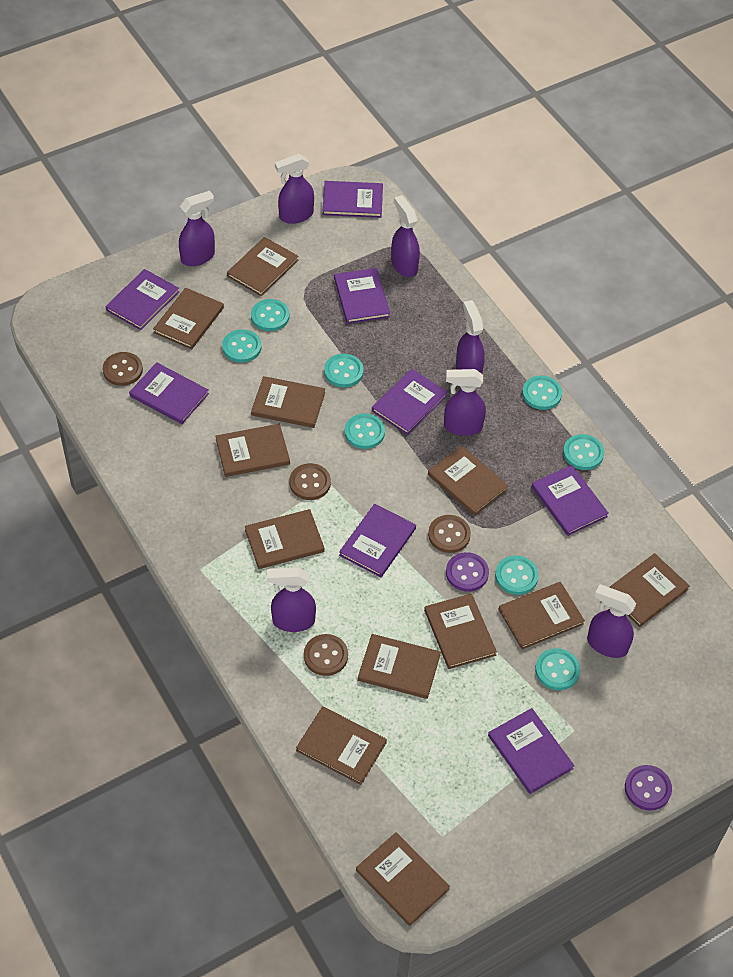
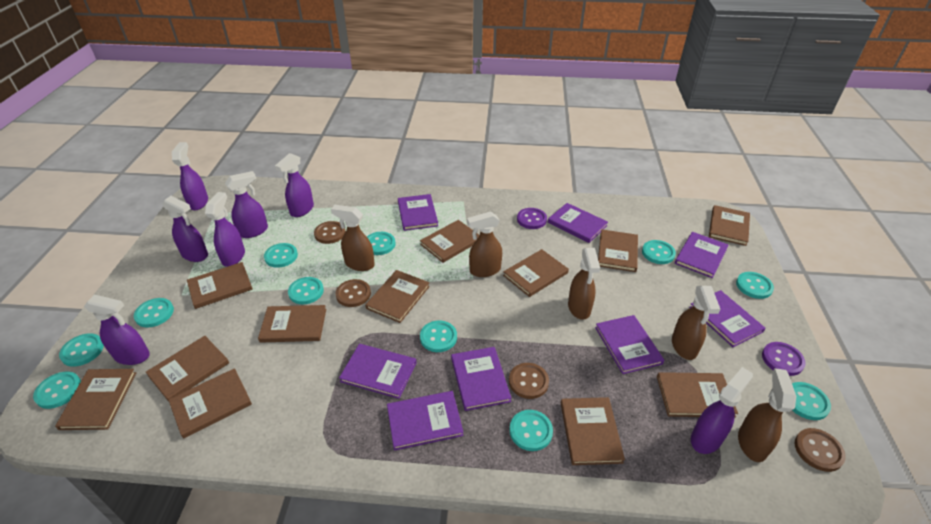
brown spray bottle: none = 0 -> [331,205,375,271] [467,212,502,277] [568,248,600,320] [672,286,720,360] [738,368,796,462] = 5
turquoise button: [222,329,261,363] [251,299,289,331] [324,354,364,387] [345,413,385,449] [495,556,539,595] [522,376,562,410] [535,648,580,690] [563,434,604,470] = 8 -> [33,372,81,409] [59,333,104,367] [134,298,174,328] [264,243,298,268] [288,277,324,304] [367,232,395,255] [420,321,457,352] [509,410,553,451] [642,240,676,264] [736,272,774,299] [792,382,831,420] = 11

